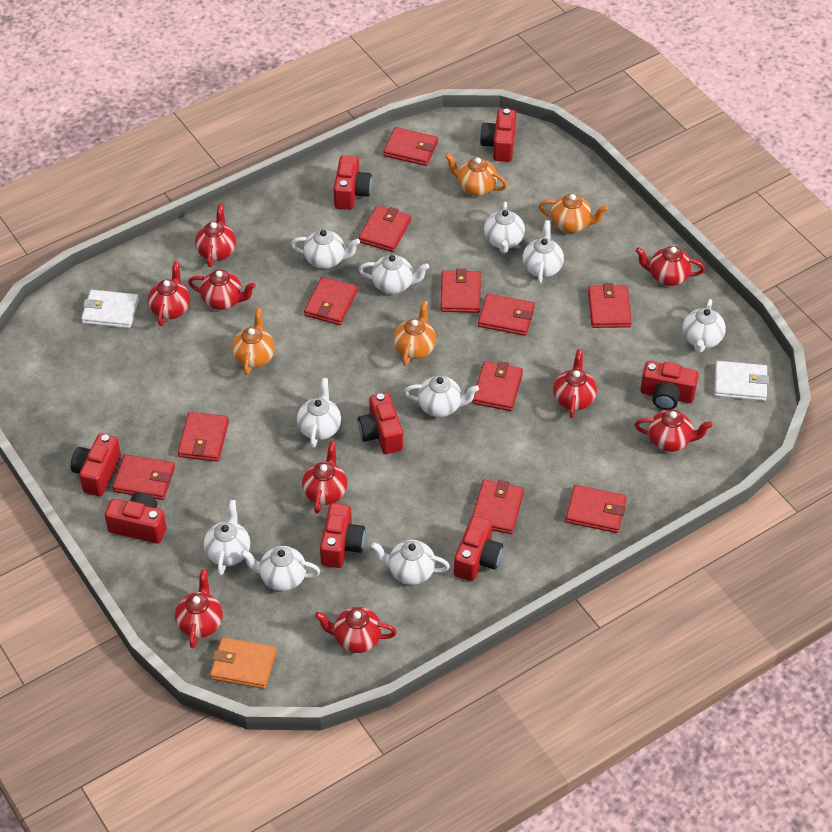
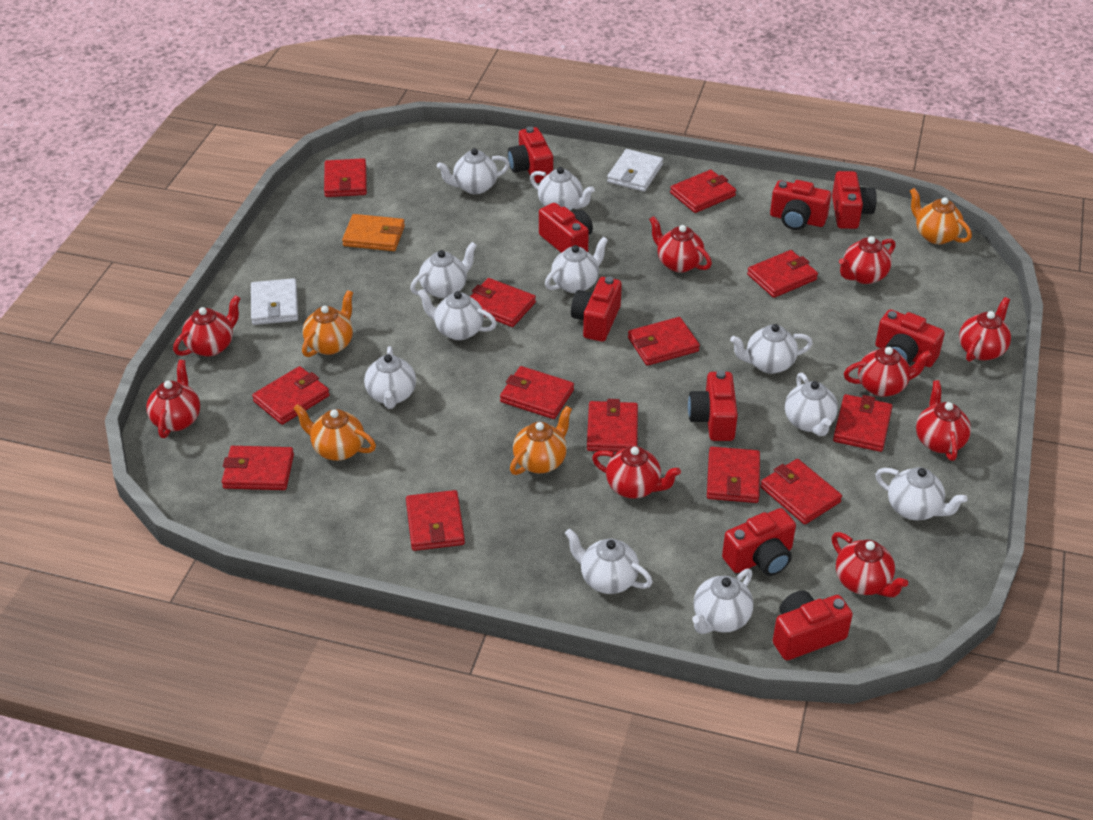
red camera: [71,433,121,496] [105,492,167,544] [320,503,365,568] [333,155,372,210] [358,392,403,454] [454,516,503,581] [480,108,516,162] [640,361,699,410] = 8 -> [508,126,553,183] [539,203,593,253] [571,277,622,342] [688,370,738,441] [722,508,796,576] [770,180,831,230] [773,590,853,660] [832,171,877,229] [875,309,945,367] = 9
red wallet: [112,454,175,500] [178,412,229,462] [304,277,358,325] [358,206,411,252] [383,127,438,166] [440,268,481,313] [472,361,523,411] [472,479,524,534] [478,294,535,336] [565,485,626,533] [588,283,632,328] = 11 -> [222,446,294,490] [252,366,330,425] [324,158,367,197] [406,490,465,551] [470,278,536,327] [500,366,574,419] [587,399,638,452] [628,317,700,366] [670,170,736,213] [707,447,760,503] [747,250,818,298] [761,459,842,525] [833,394,893,452] = 13
white teapot: [204,500,250,576] [241,546,320,591] [291,229,360,269] [297,378,341,448] [359,254,429,294] [371,540,450,585] [404,376,479,417] [484,202,525,253] [522,220,564,284] [683,299,726,353] = 10 -> [364,346,416,409] [410,242,477,298] [417,289,497,340] [437,148,510,194] [530,167,595,210] [545,237,608,293] [565,529,653,594] [692,569,753,634] [730,324,813,374] [785,373,838,436] [875,467,967,520] = 11

